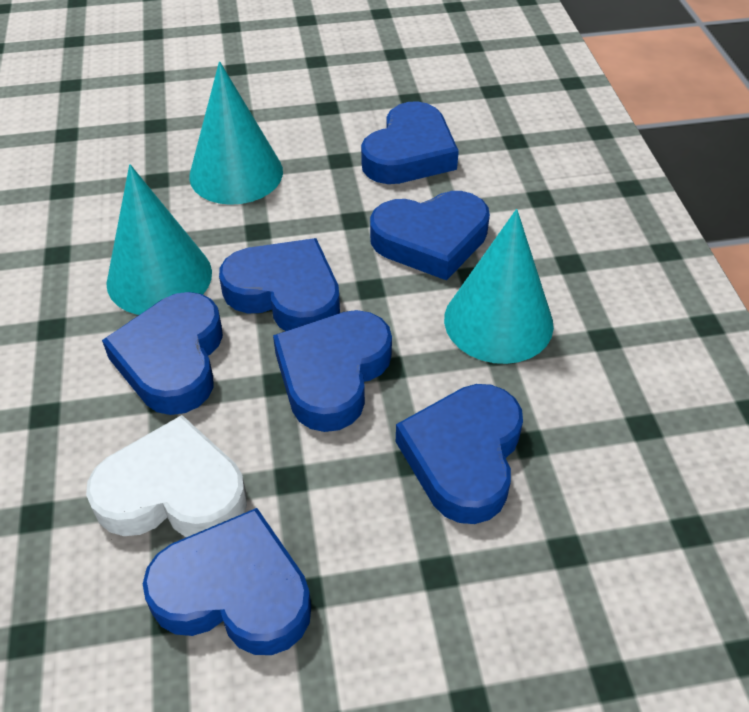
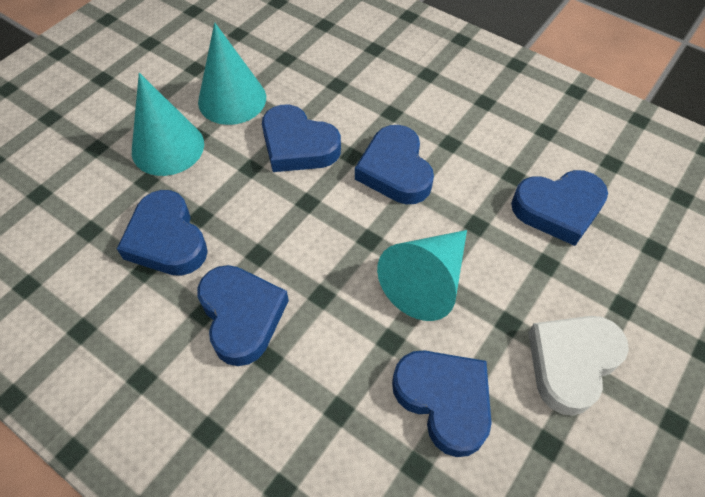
blue heart: [102,292,223,415] [143,508,311,655] [219,238,340,331] [273,310,392,432] [361,101,459,184] [370,191,490,281] [396,384,523,524] = 7 -> [117,190,208,276] [197,265,289,366] [262,105,341,172] [355,125,434,204] [392,350,492,457] [511,170,608,246] = 6

